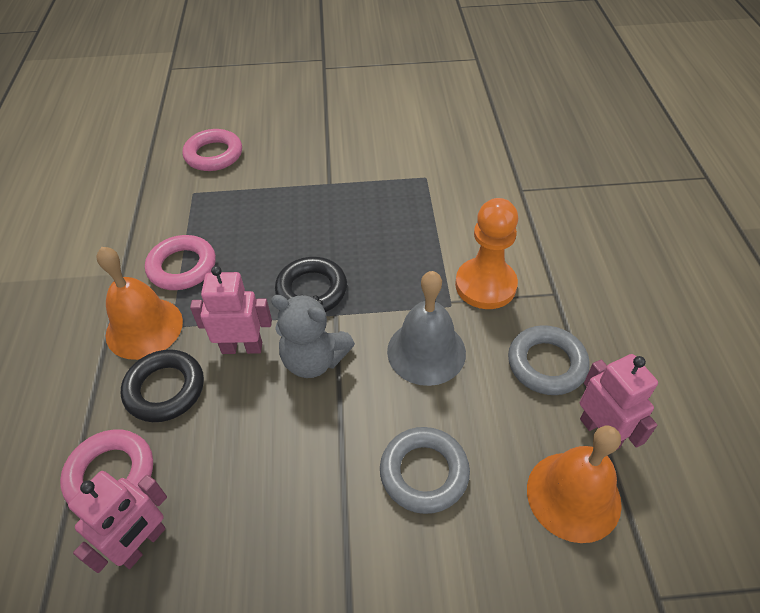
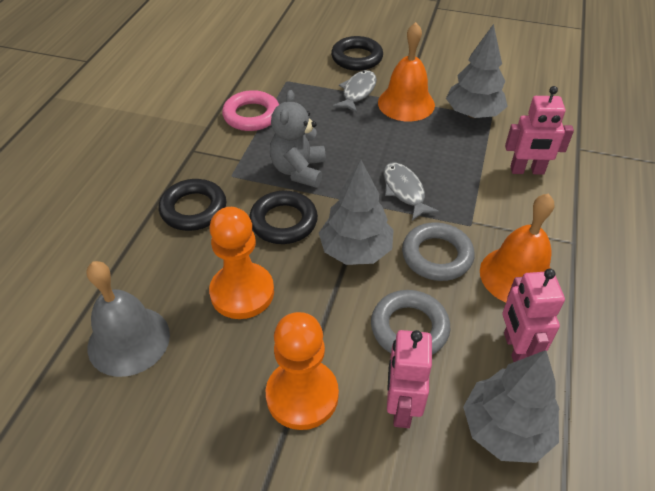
black ring: [121,350,204,422] [275,257,347,312] = 2 -> [159,179,226,231] [249,190,318,244] [331,36,383,71] = 3
grey fish: none = 0 -> [333,70,377,113] [383,162,440,221] = 2
grey tree: none = 0 -> [319,160,393,265] [446,24,508,118] [463,350,560,463] = 3
orange pawn: [455,198,518,309] = 1 -> [209,207,274,319] [266,312,339,430] = 2
pink ring: [60,429,153,504] [145,235,216,290] [183,129,242,171] = 3 -> [222,90,279,131] = 1

